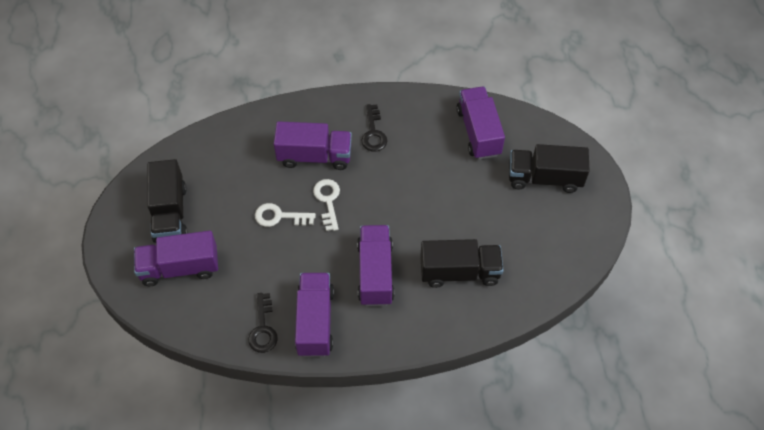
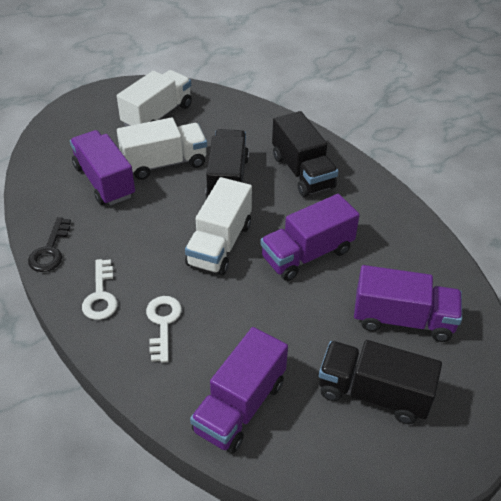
black key: [248,293,278,353] [361,104,387,152] = 2 -> [28,217,71,272] = 1
purple truck: [134,231,218,286] [274,121,352,170] [295,273,334,357] [357,225,394,306] [456,87,505,159] = 5 -> [70,130,135,205] [190,327,288,453] [261,194,360,281] [354,265,462,342] = 4
white truck: none = 0 -> [117,70,192,126] [117,117,207,180] [185,177,252,275] = 3

